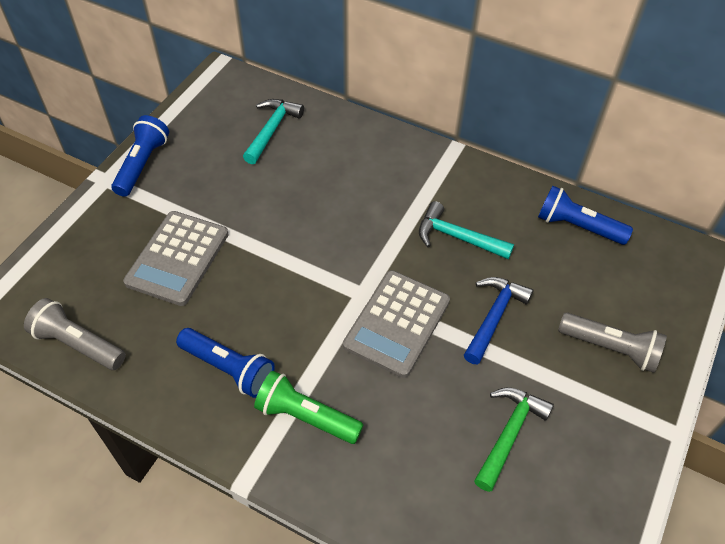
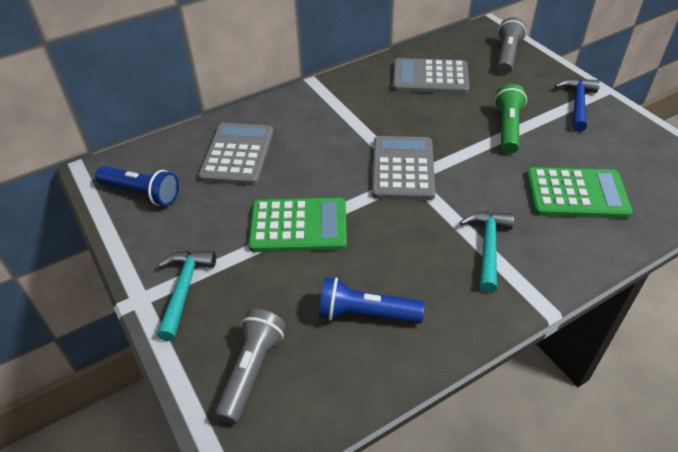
blue flashlight: [111,115,169,197] [176,328,275,398] [538,185,633,245] = 3 -> [95,166,179,206] [319,277,425,324] = 2
green calculator: none = 0 -> [248,198,347,252] [527,167,633,219] = 2
green hammer: [474,387,554,492] = 1 -> none = 0
grey calculator: [123,211,229,306] [343,270,450,378] = 2 -> [198,123,274,185] [372,136,435,200] [393,58,470,94] = 3

